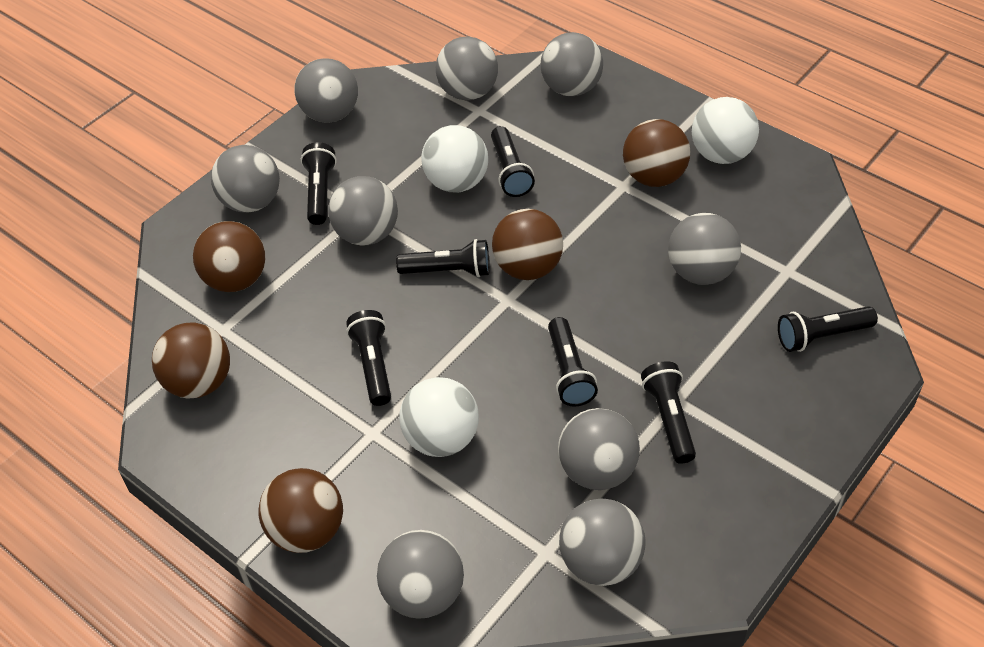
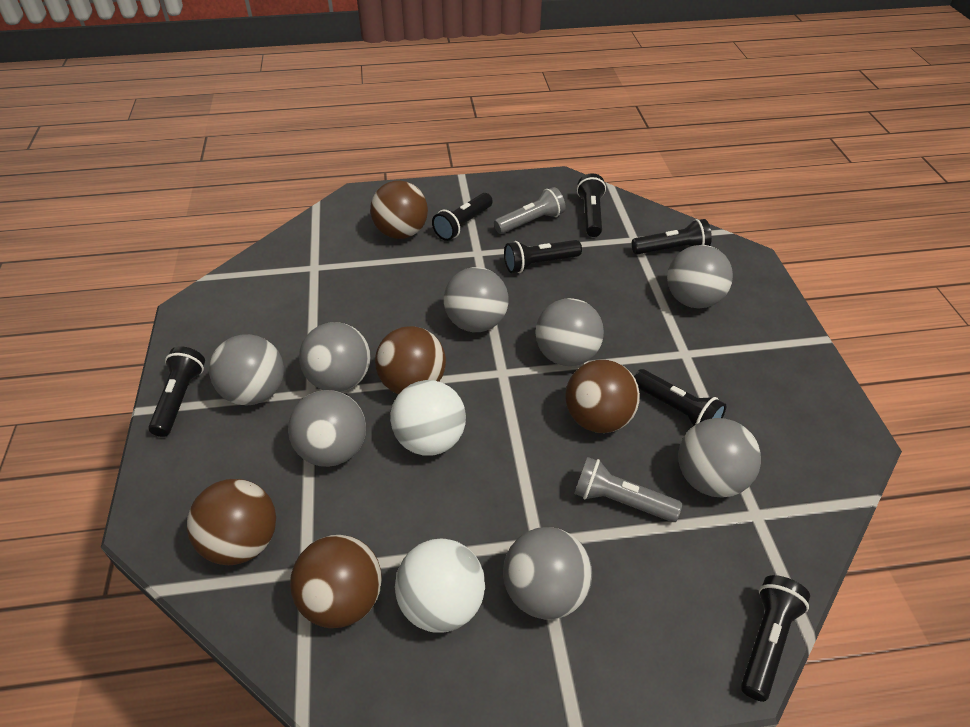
grey ball: [211,145,280,213] [295,58,358,123] [328,176,398,245] [377,530,464,619] [436,36,498,100] [541,32,603,96] [558,408,640,490] [559,499,646,586] [668,213,741,285] = 9 -> [209,334,284,406] [288,390,366,467] [299,322,371,392] [444,267,508,332] [503,527,592,619] [535,298,604,366] [667,245,733,308] [678,418,761,497] = 8
grey flashlight: none = 0 -> [494,187,566,234] [574,457,682,522] = 2
white ball: [399,377,479,457] [421,125,488,192] [692,97,759,164] = 3 -> [390,380,466,456] [395,539,485,633] = 2

